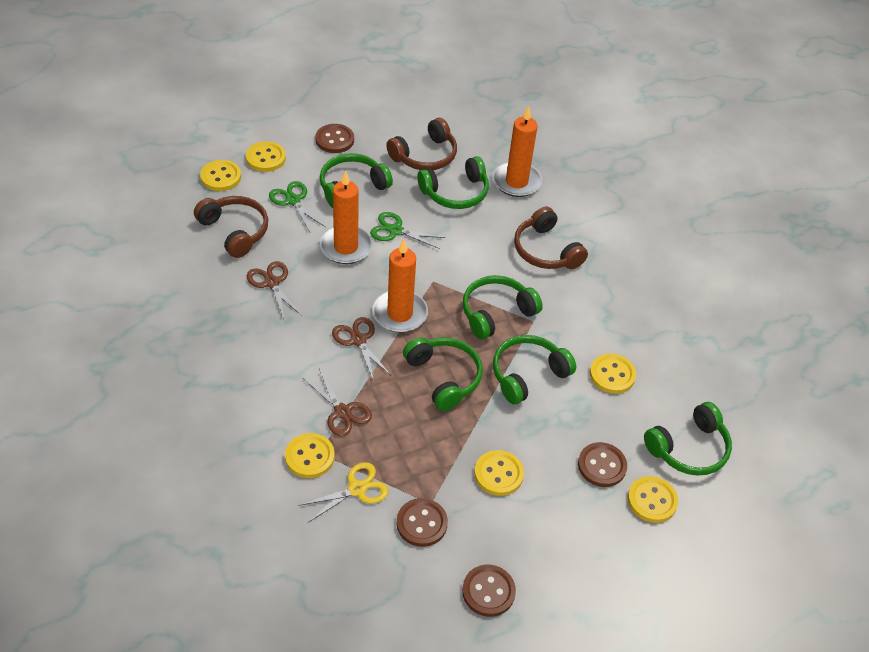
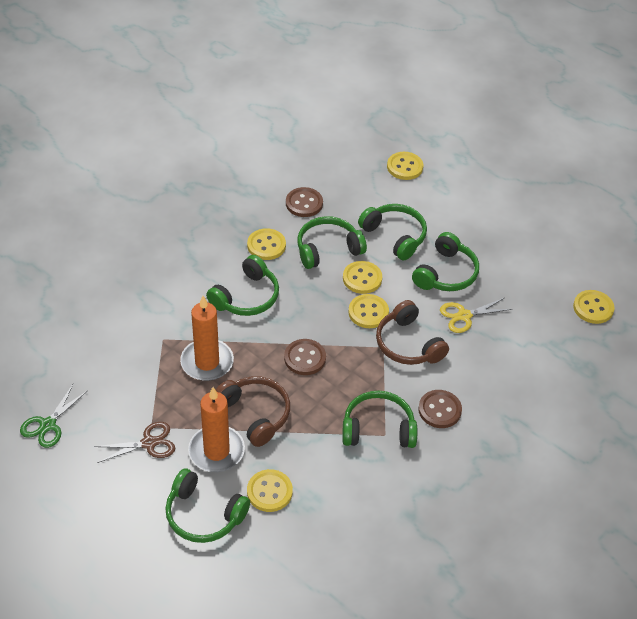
brown button: [316,124,354,153] [396,498,448,547] [462,565,516,617] [578,442,627,487] = 4 -> [284,339,326,375] [286,187,323,217] [418,390,462,428] = 3
brown headphones: [194,196,268,258] [386,118,457,170] [514,207,588,269] = 3 -> [216,376,290,447] [376,300,449,365] = 2
brown scissors: [246,261,302,319] [303,369,372,436] [332,317,391,381] = 3 -> [94,422,175,463] = 1
green scissors: [269,181,325,232] [370,212,446,249] = 2 -> [20,384,87,448] = 1
orange candle: [319,170,373,264] [372,239,428,333] [493,106,542,197] = 3 -> [180,296,234,381] [188,387,245,472] = 2

